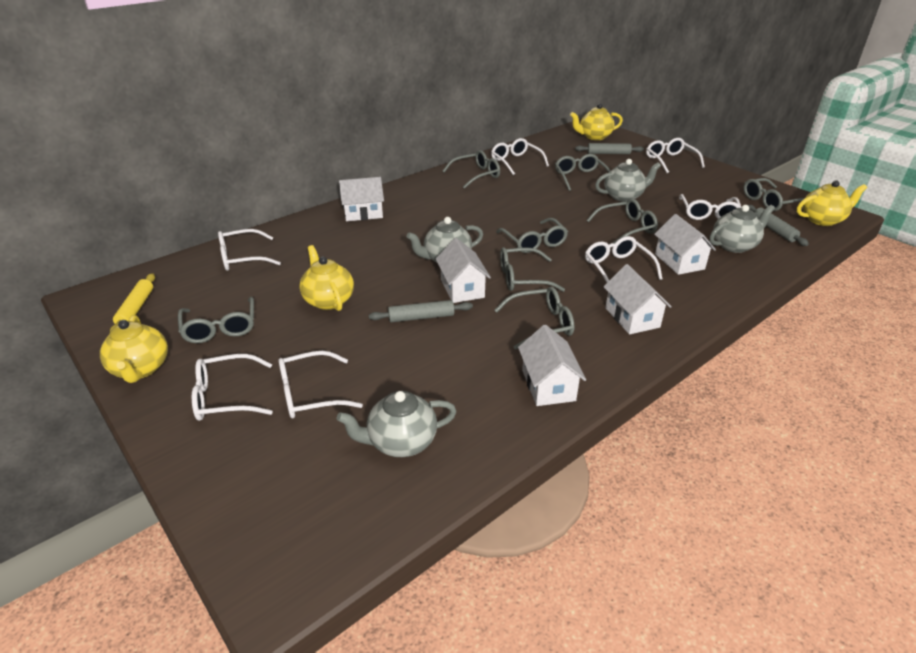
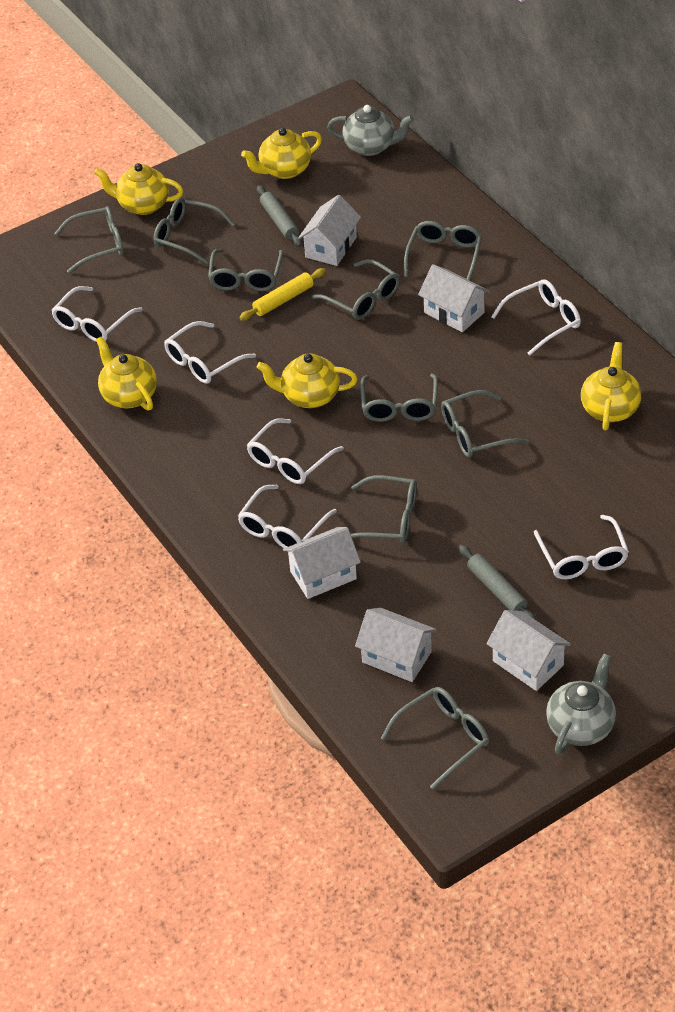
grey glasses: [178,297,254,343] [442,150,500,189] [495,287,575,350] [496,218,568,253] [500,247,565,292] [555,154,610,191] [586,199,658,244] [744,178,805,211] = 8 -> [54,206,124,273] [154,198,235,264] [208,249,283,291] [312,259,400,320] [351,475,417,543] [360,374,438,422] [381,687,489,789] [404,221,482,280] [441,390,529,458] = 9
grey rolling pin: [369,300,473,322] [575,143,644,154] [748,205,809,246] = 3 -> [257,185,302,247] [459,545,537,621] = 2
grey teapot: [336,391,457,457] [406,217,483,263] [595,159,661,202] [709,205,775,253] = 4 -> [327,105,414,156] [546,654,616,755] = 2
white glasses: [192,354,273,421] [218,229,281,271] [279,351,363,418] [491,138,549,175] [585,236,662,282] [646,138,705,173] [679,194,741,220] = 7 -> [51,286,143,342] [164,321,256,384] [238,485,337,548] [247,418,344,484] [491,279,581,355] [534,515,629,579] = 6
yellow teapot: [100,315,168,383] [299,245,354,311] [570,104,623,140] [797,181,867,226] = 4 -> [94,163,183,215] [96,336,157,411] [241,128,322,179] [257,353,358,408] [581,342,641,430] = 5

